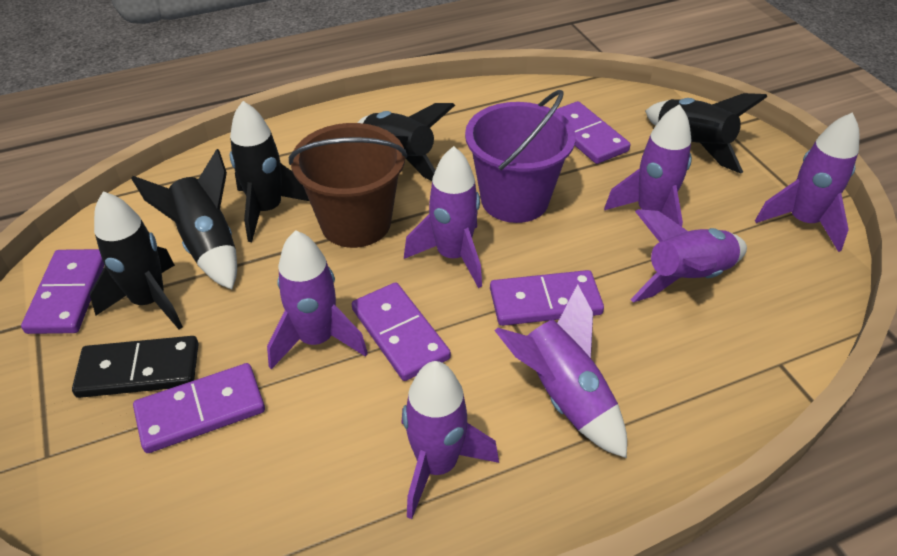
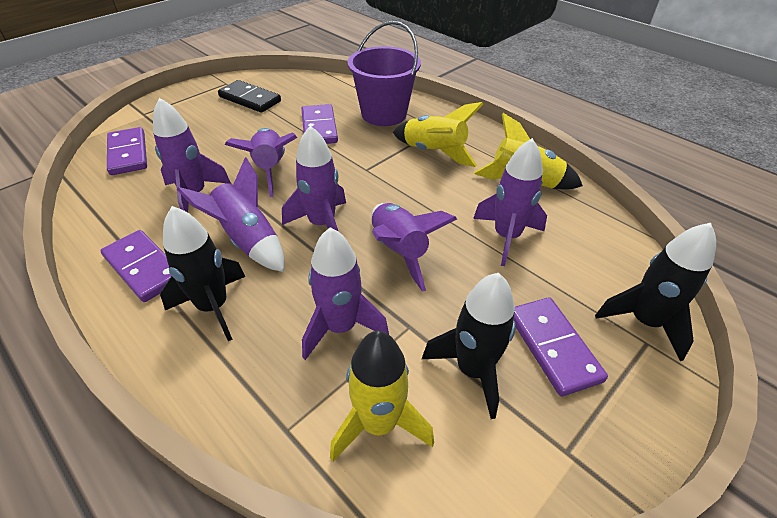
black rocket: [90,191,183,330] [131,149,237,290] [230,101,309,242] [358,103,455,181] [645,93,767,174] = 5 -> [160,206,246,341] [422,273,516,419] [595,223,716,361] = 3
brown bucket: [289,123,407,248] = 1 -> none = 0
purple domino: [21,249,105,334] [133,363,265,453] [352,282,451,381] [490,270,604,326] [556,101,630,164] = 5 -> [100,230,171,302] [107,127,147,175] [302,104,338,144] [513,297,608,396] = 4
yellow rocket: none = 0 -> [330,331,434,461] [393,102,483,167] [474,113,583,190] = 3

